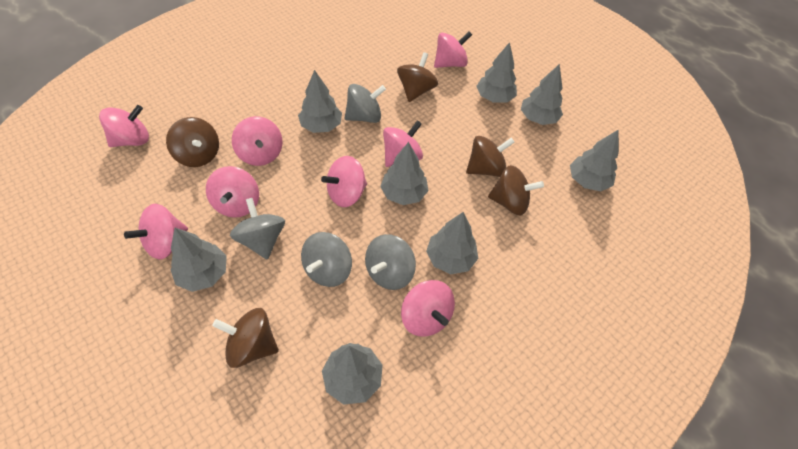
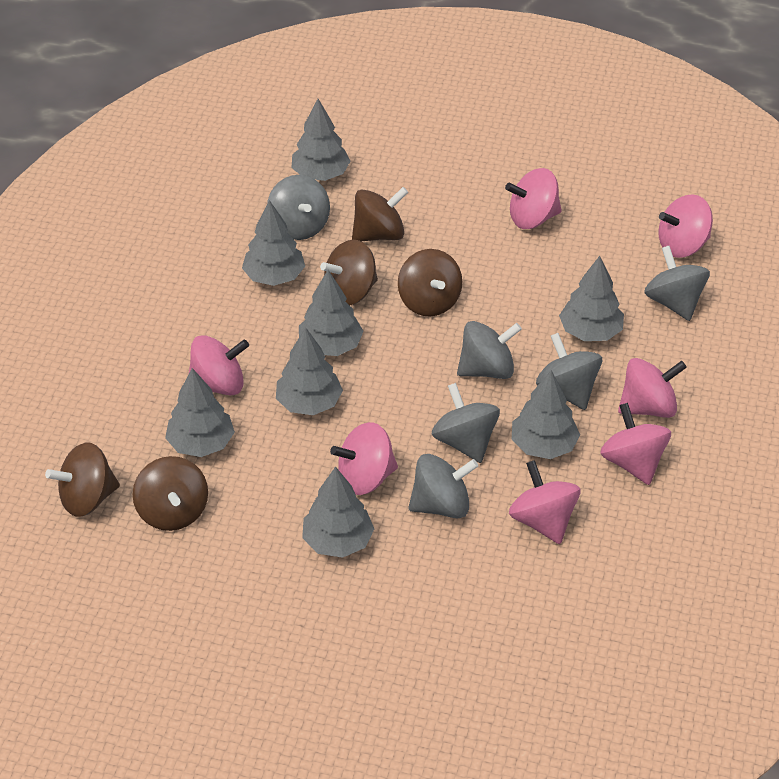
grey spinning top: [230,198,285,260] [301,232,352,287] [345,84,386,123] [365,234,416,290] = 4 -> [267,175,330,240] [408,454,478,519] [432,383,500,463] [457,321,522,379] [536,333,602,410] [644,246,710,321] = 6
pink spinning top: [99,105,149,147] [124,204,188,260] [206,166,259,218] [232,116,282,166] [321,156,367,207] [383,120,423,167] [401,280,455,336] [434,31,472,68] = 8 -> [188,335,249,395] [330,422,398,495] [505,168,562,229] [509,460,581,544] [600,403,671,485] [618,358,687,418] [659,194,713,258] = 7

